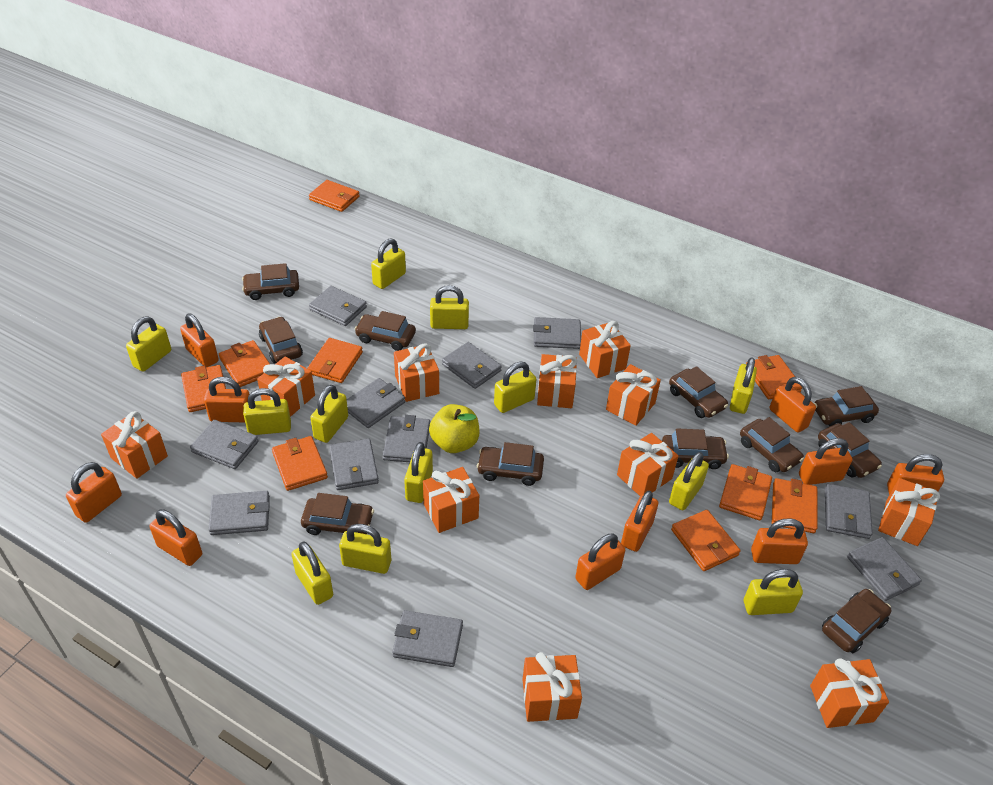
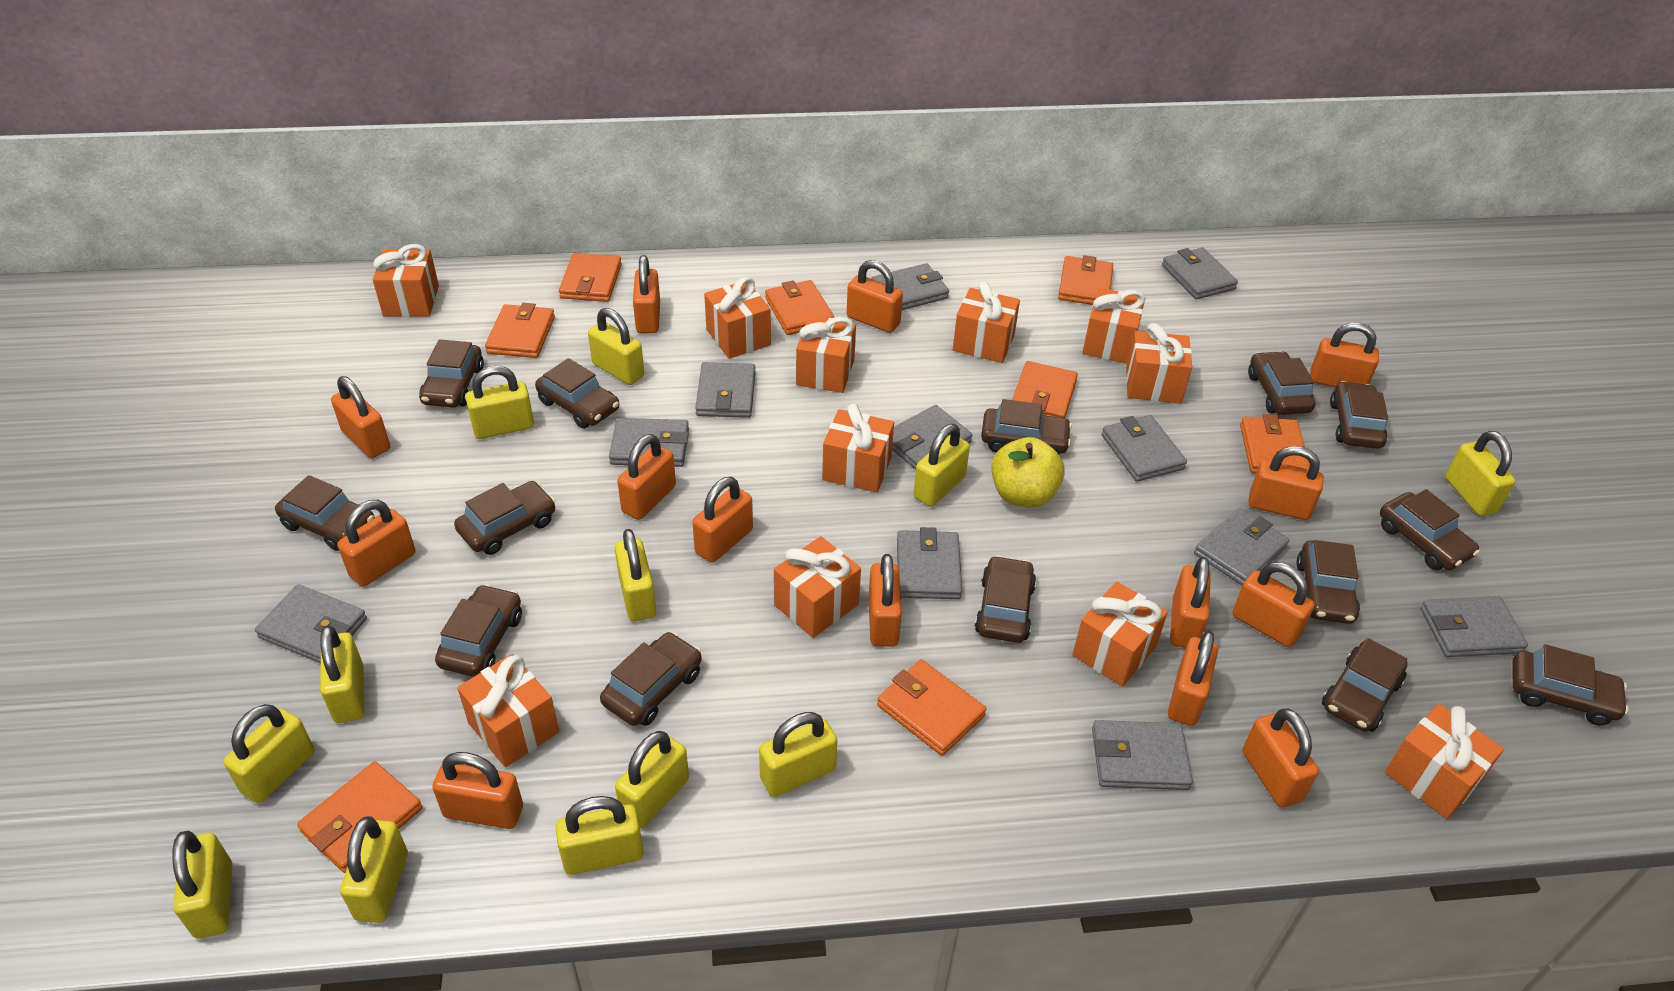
brown car: [242,263,299,300] [259,317,303,363] [301,493,374,535] [354,311,416,351] [477,442,544,486] [662,428,729,469] [669,366,728,418] [740,417,804,472] [814,386,879,427] [818,422,882,478] [822,589,892,653] = 11 -> [275,475,375,551] [419,339,484,407] [435,584,522,677] [454,481,556,555] [535,358,619,429] [600,632,702,726] [975,555,1036,643] [981,399,1072,454] [1248,351,1315,415] [1296,540,1360,624] [1322,638,1408,732] [1330,381,1388,449] [1380,489,1480,570] [1513,644,1629,725] = 14
orange padlock: [66,462,122,523] [149,509,202,566] [180,314,219,367] [204,377,250,422] [575,533,625,590] [621,491,658,552] [751,518,808,564] [770,377,816,433] [799,438,852,485] [887,454,944,494] = 10 -> [331,376,390,458] [337,500,415,587] [432,752,523,829] [617,434,676,520] [633,255,660,333] [692,477,753,563] [847,260,903,333] [869,554,902,646] [1168,631,1218,726] [1170,557,1211,648] [1232,562,1315,647] [1243,708,1319,808] [1248,446,1324,520] [1310,323,1379,387] = 14
orange wallet: [181,365,226,412] [219,340,270,387] [272,436,328,491] [307,338,363,383] [309,180,360,212] [671,510,740,571] [719,464,772,520] [746,355,802,399] [772,478,818,533] = 9 -> [297,762,422,873] [485,303,555,358] [559,253,622,302] [765,280,834,335] [877,659,986,756] [1012,361,1078,418] [1058,255,1113,305] [1240,414,1310,474] = 8

